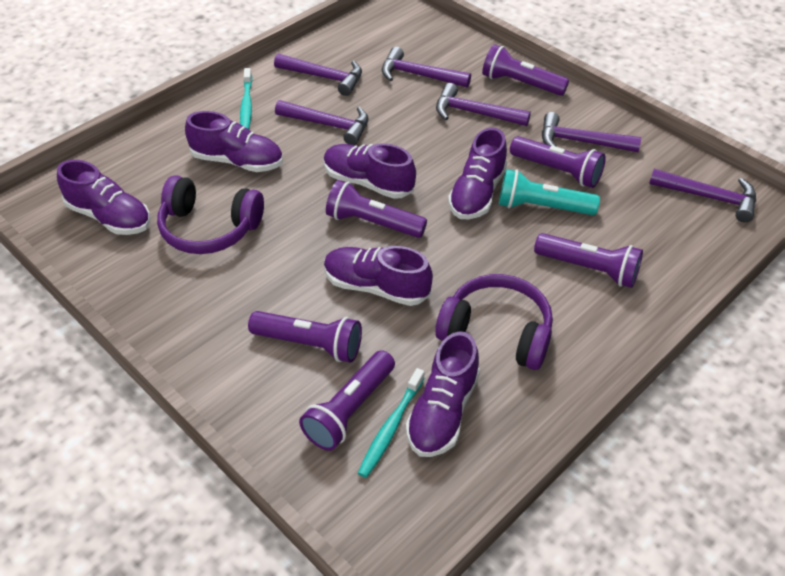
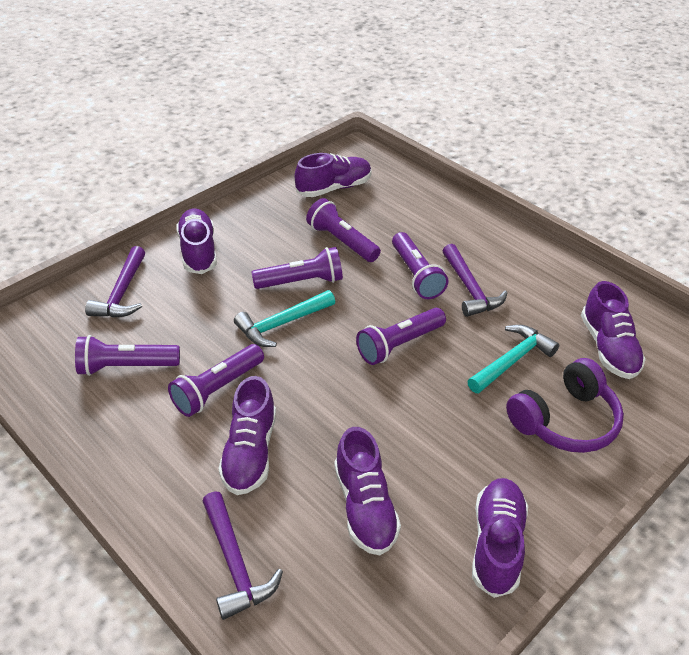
purple hammer: [274,54,362,96] [275,100,368,145] [382,47,471,88] [436,83,531,126] [542,112,641,152] [649,169,756,222] = 6 -> [85,246,145,318] [203,491,283,620] [443,244,507,317] = 3
purple headphones: [157,175,264,254] [435,274,553,370] = 2 -> [506,358,624,453] = 1
turquoise flashlight: [499,169,600,215] = 1 -> none = 0
turquoise hammer: none = 0 -> [234,290,335,347] [467,325,559,394] = 2
turquoise toothbrush: [240,68,252,129] [358,368,425,478] = 2 -> none = 0

